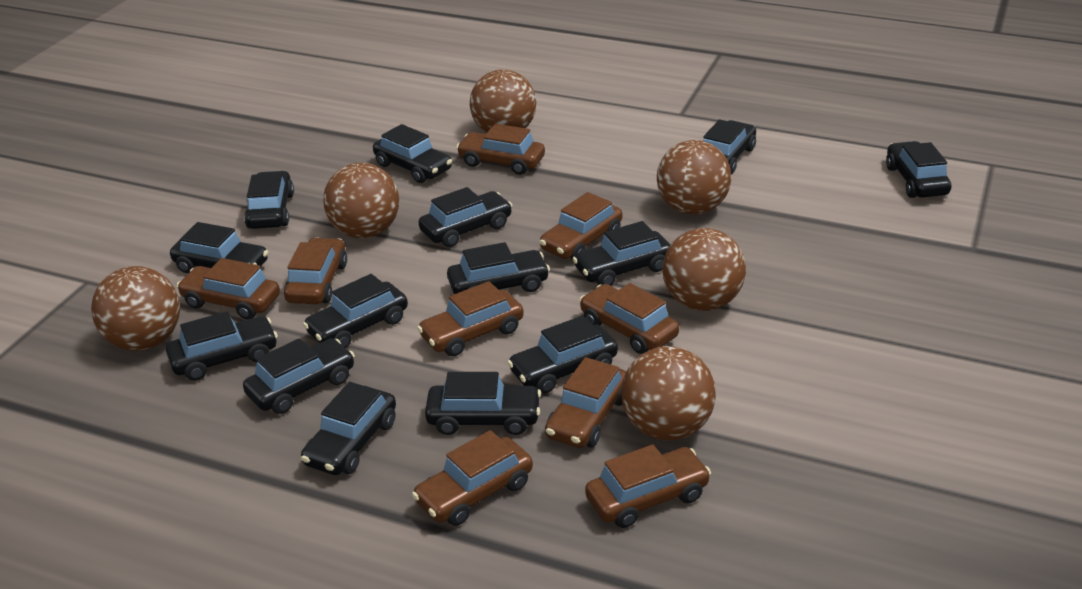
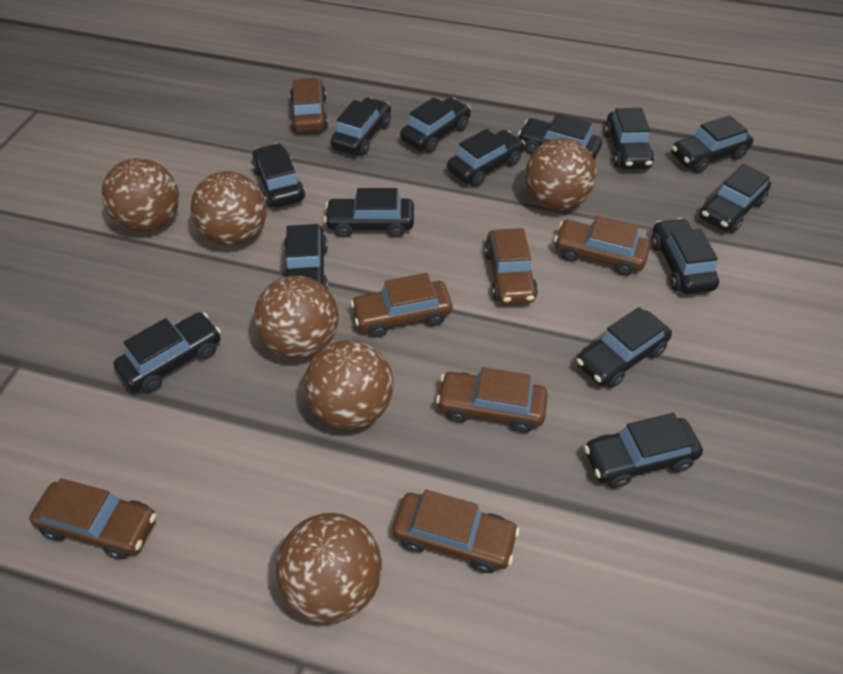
brown car: [177,258,280,320] [284,237,347,304] [412,430,533,526] [417,281,524,357] [456,124,545,175] [539,192,622,260] [545,357,626,448] [579,283,679,354] [585,444,711,528] = 9 -> [29,478,156,559] [290,77,328,132] [351,273,452,337] [393,490,520,573] [436,367,548,433] [484,228,538,305] [554,216,650,276] = 7

